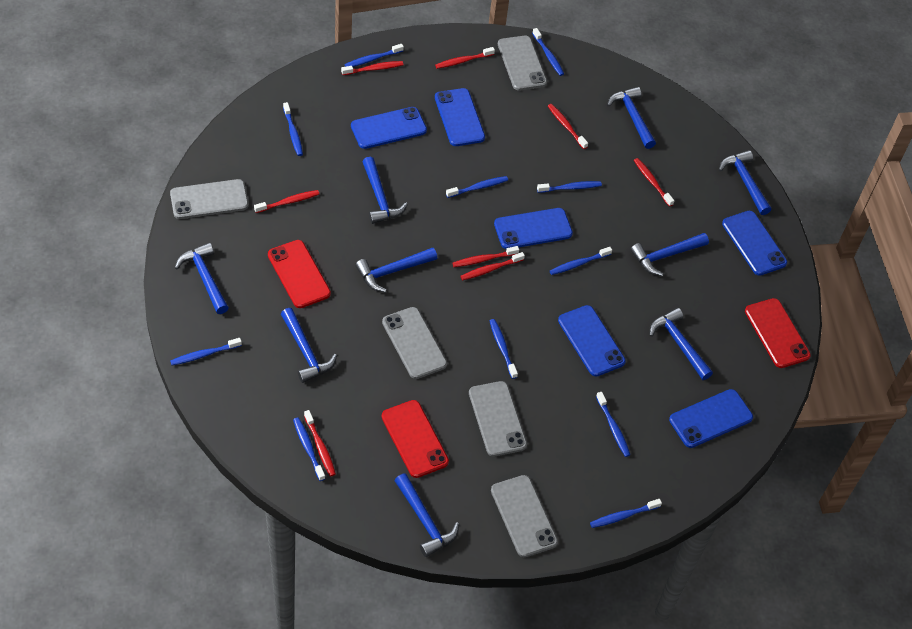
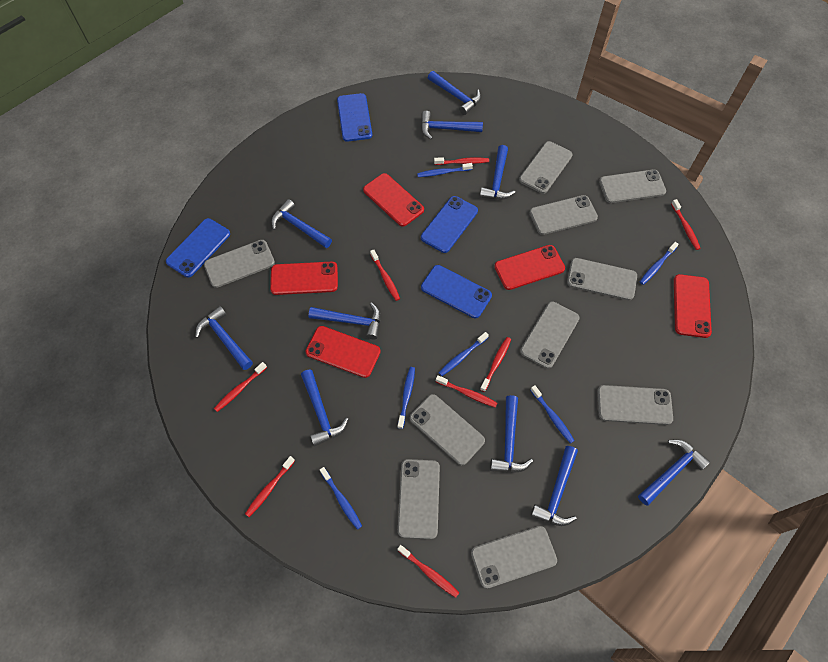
blue hammer: [175,242,229,314] [281,308,337,383] [355,248,437,293] [362,157,408,224] [394,473,459,557] [607,87,656,149] [630,233,709,276] [650,308,713,380] [719,150,771,215] = 9 -> [195,306,253,370] [271,199,332,248] [301,369,348,446] [309,302,381,339] [421,111,483,140] [428,71,481,115] [480,145,516,200] [490,395,533,473] [531,446,578,526] [638,439,710,506] = 10
blue phone: [351,107,427,149] [435,88,485,146] [494,208,573,249] [558,305,626,377] [669,389,753,448] [722,211,787,276] = 6 -> [166,218,230,277] [337,93,372,141] [421,196,478,253] [421,265,492,318] = 4
blue toothbrush: [170,338,242,365] [283,102,303,156] [293,417,325,481] [344,44,404,67] [446,176,508,198] [490,319,518,379] [532,28,564,76] [537,181,602,193] [550,247,612,275] [590,499,662,528] [596,392,630,457] = 11 -> [320,467,362,530] [397,367,415,429] [417,163,473,177] [438,332,489,376] [530,385,575,444] [640,242,679,285] = 6
grey phone: [170,179,249,219] [382,307,447,379] [469,381,527,457] [491,475,558,557] [498,36,547,91] = 5 -> [204,240,275,288] [398,459,440,539] [410,394,485,465] [471,526,557,589] [519,141,573,194] [520,302,580,369] [530,195,598,235] [567,258,637,300] [597,385,673,425] [599,169,666,203] = 10
red phone: [268,240,331,308] [382,400,449,478] [745,298,811,368] = 3 -> [270,262,338,295] [306,326,381,378] [363,173,424,227] [494,245,565,290] [674,274,712,338] = 5

